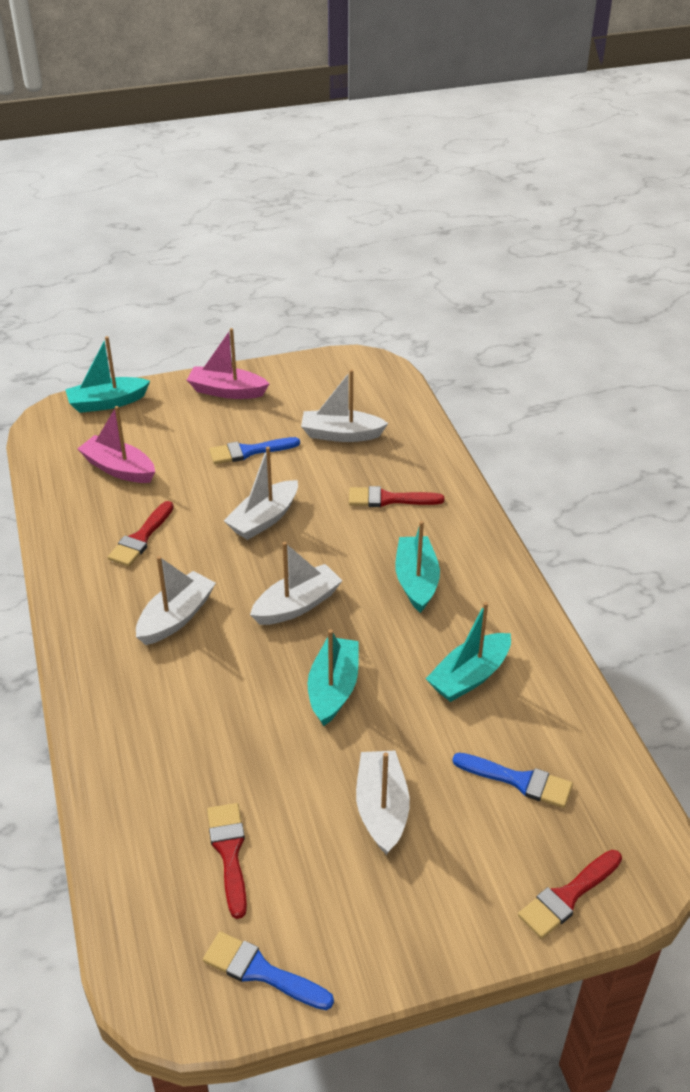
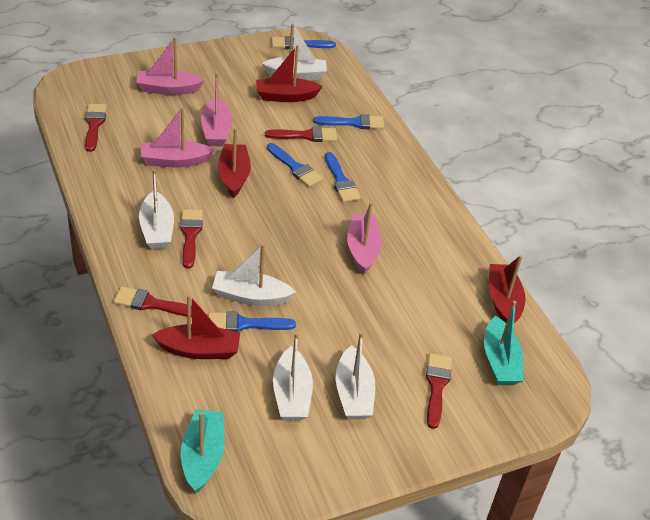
blue brush: [203,931,334,1010] [209,437,300,464] [452,753,573,808] = 3 -> [208,311,296,332] [267,143,323,187] [271,36,336,49] [314,114,384,129] [325,152,361,202] = 5
pink boat: [77,406,155,483] [187,328,270,399] = 2 -> [136,37,205,95] [141,107,214,168] [201,73,232,146] [347,202,382,274] = 4
red boat: none = 0 -> [152,294,240,359] [218,128,251,198] [256,45,323,102] [489,255,526,323] = 4
red brush: [108,501,174,567] [207,803,247,919] [349,486,444,507] [518,850,622,939] = 4 -> [85,104,107,152] [114,286,192,317] [180,209,203,269] [265,127,337,142] [426,353,452,429] = 5
turquoise boat: [65,336,150,413] [307,629,359,726] [395,521,440,613] [426,602,511,702] = 4 -> [181,409,225,493] [484,301,524,385] = 2

